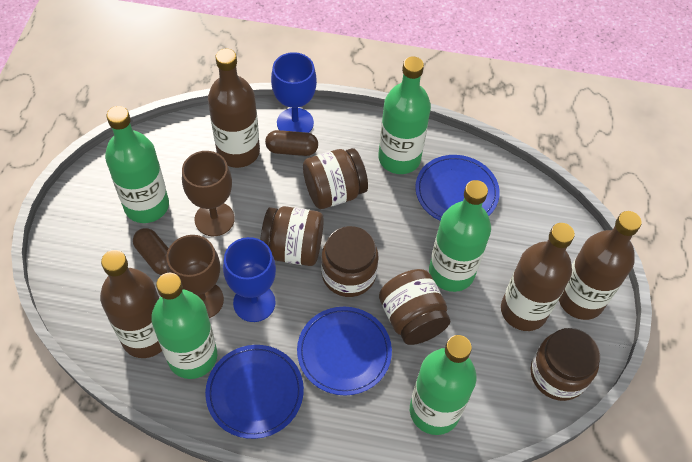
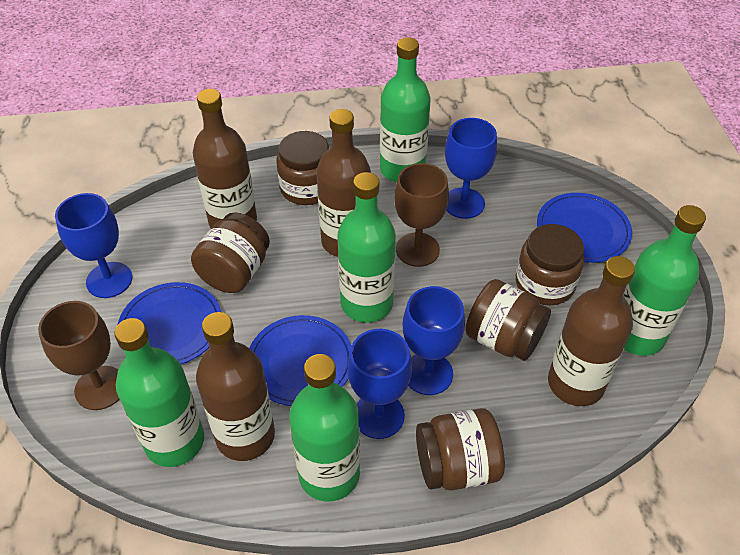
blue goblet: [223,237,276,322] [271,52,317,133] = 2 -> [55,193,132,298] [347,329,412,439] [403,286,465,395] [445,118,497,219] = 4
brown capsule: [133,228,169,275] [265,130,318,156] = 2 -> none = 0

